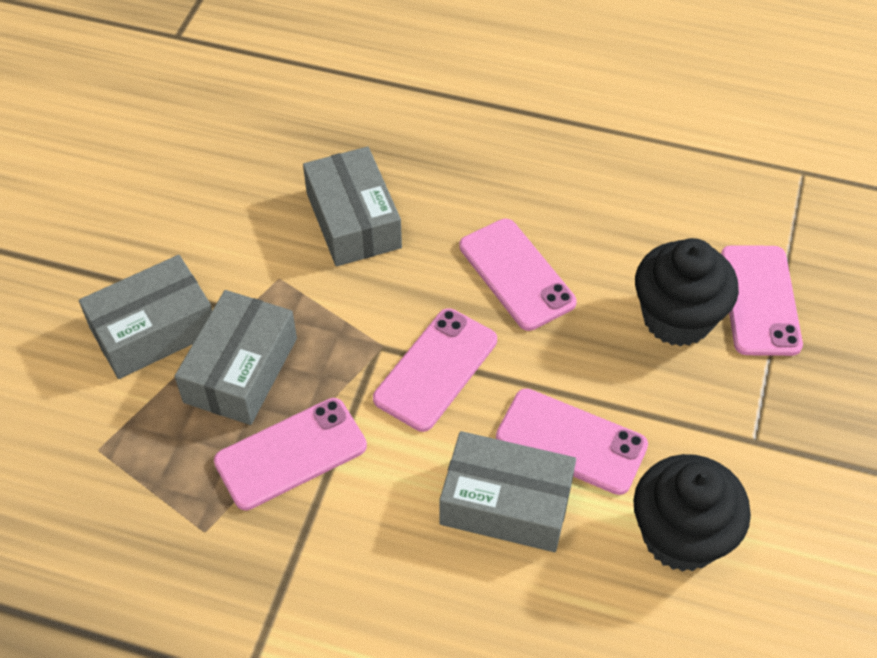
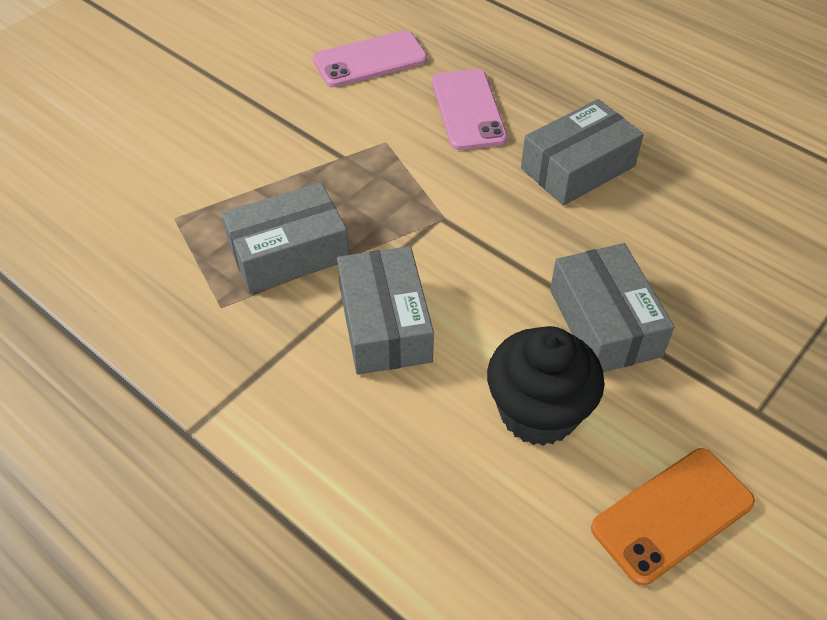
black cupcake: [634,454,751,572] [635,238,739,347] = 2 -> [487,326,605,446] = 1
orange phone: none = 0 -> [591,448,755,586] = 1
pink phone: [214,398,367,510] [373,308,497,432] [459,219,577,331] [496,388,648,495] [721,245,803,356] = 5 -> [313,30,427,87] [432,69,508,150] = 2

